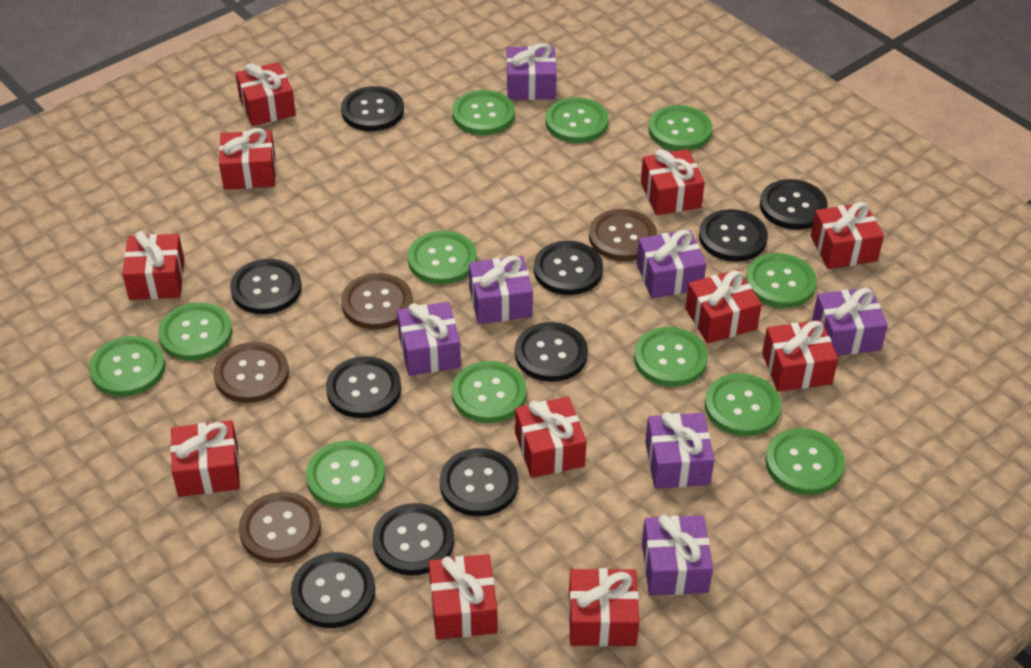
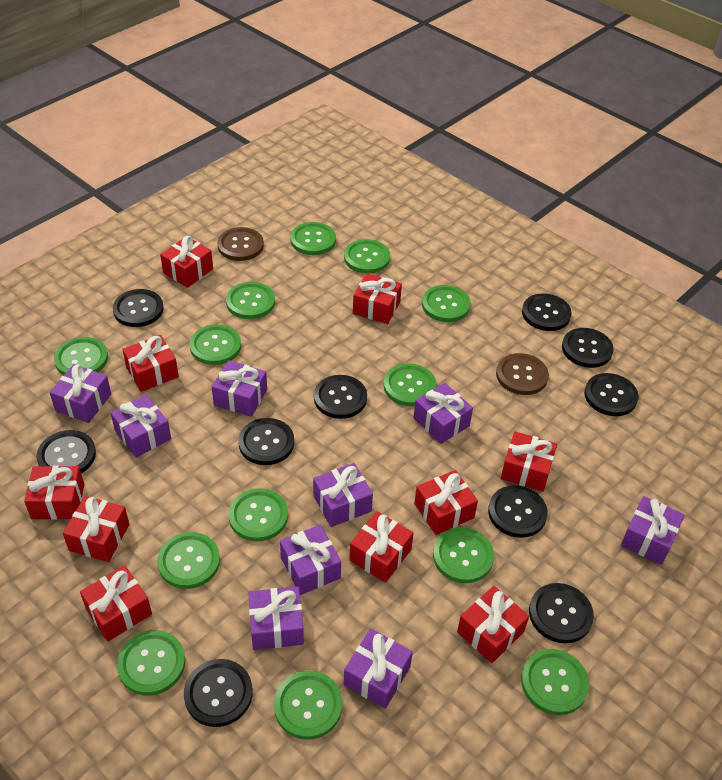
brown button: [214,342,289,403] [239,492,321,563] [341,273,413,330] [589,209,657,261] = 4 -> [217,227,264,261] [496,353,549,395] = 2
green button: [89,336,165,397] [158,303,232,361] [306,441,385,508] [408,231,477,285] [452,90,515,135] [452,361,527,423] [545,97,609,143] [634,327,708,387] [648,105,712,151] [705,373,781,436] [746,253,817,308] [765,428,845,495] = 12 -> [54,337,108,375] [117,630,186,696] [157,532,220,589] [190,324,241,365] [226,282,275,319] [229,488,288,541] [274,671,342,740] [290,222,336,255] [344,239,390,274] [384,363,436,406] [422,285,471,322] [433,527,494,583] [521,649,589,715] = 13
purple gift: [397,302,461,376] [469,255,533,324] [507,43,557,100] [637,230,706,298] [642,515,713,596] [645,412,715,489] [812,288,888,356] = 7 -> [50,364,111,423] [111,395,171,458] [212,360,267,417] [249,587,304,650] [280,525,341,595] [313,463,373,527] [344,629,413,709] [413,383,473,444] [621,496,685,565] = 9
red gift: [122,231,184,300] [170,420,240,497] [219,128,276,190] [235,62,296,126] [429,554,497,640] [515,397,587,478] [569,568,639,647] [641,149,705,215] [685,270,762,343] [762,320,838,392] [811,202,884,269] = 11 -> [24,465,84,520] [63,496,129,562] [80,565,152,641] [122,335,179,392] [160,236,213,288] [349,511,414,583] [353,273,402,324] [414,470,478,535] [457,586,529,663] [501,431,557,492] = 10

